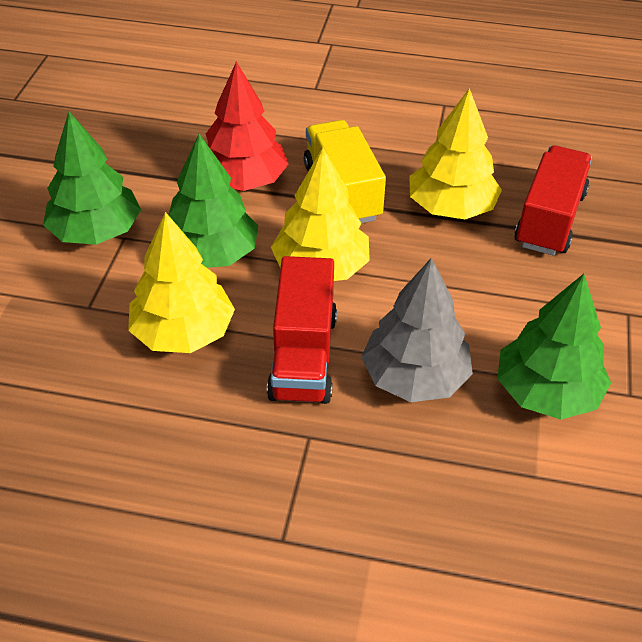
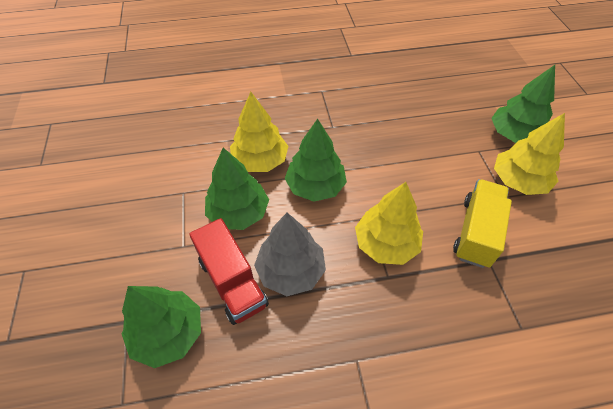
green tree: [43,111,141,245] [169,134,258,268] [497,274,611,420] = 3 -> [122,286,201,368] [205,148,269,230] [284,119,347,202] [491,65,555,143] = 4
red tree: [206,62,288,191] = 1 -> none = 0
red truck: [267,256,337,404] [514,145,592,256] = 2 -> [189,218,269,325] = 1

